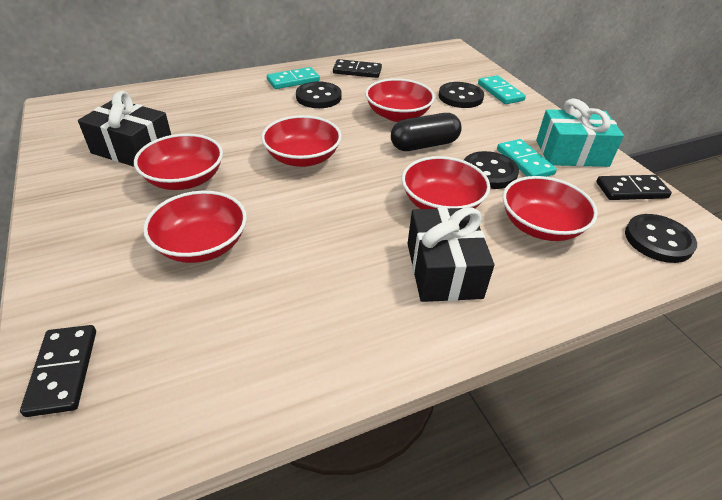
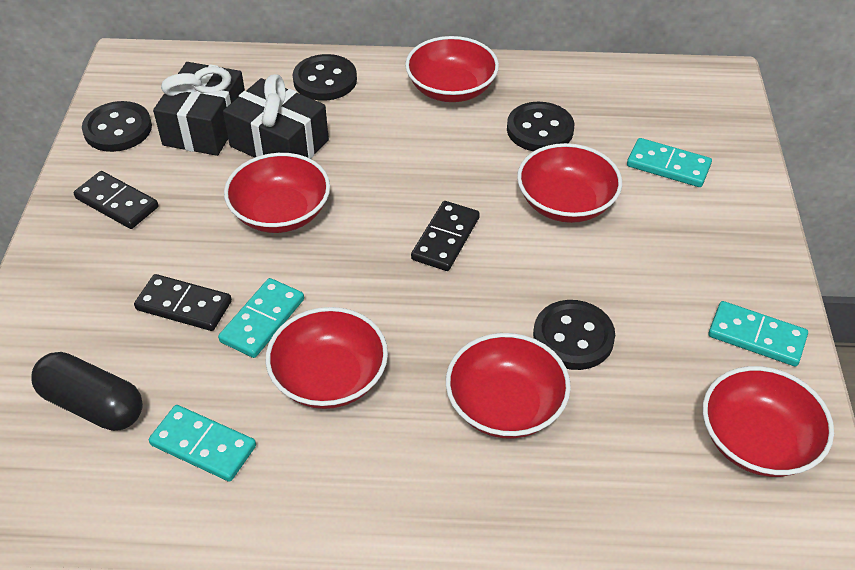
turquoise domino: [267,67,320,89] [478,75,526,104] [497,139,557,177] = 3 -> [149,405,256,482] [218,278,304,358] [627,138,712,187] [708,301,808,366] = 4
turquoise gift: [536,99,624,167] = 1 -> none = 0

